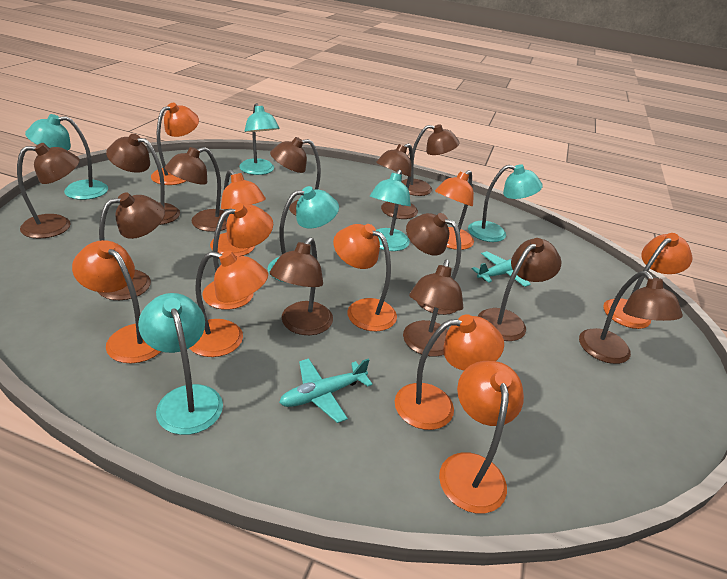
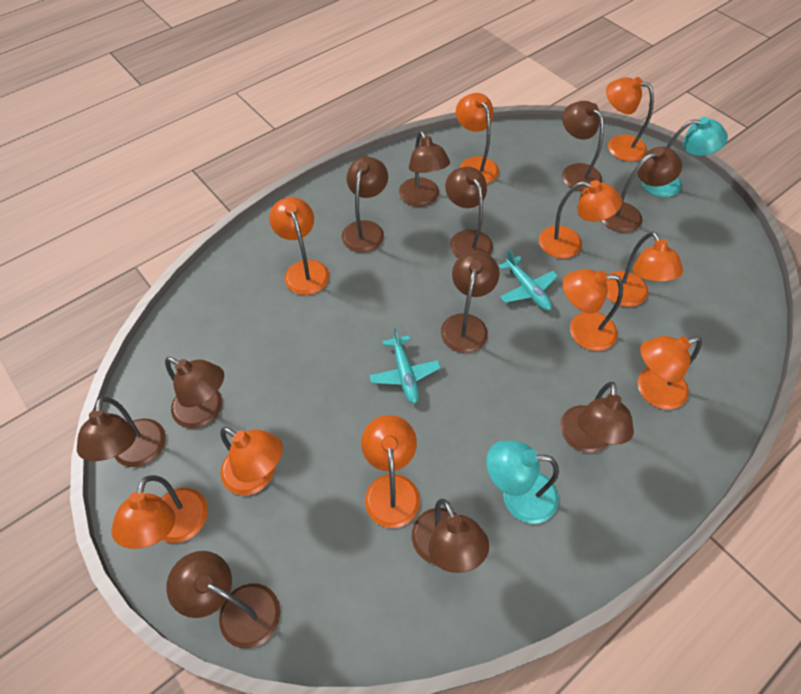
brown lamp: [17,143,80,239] [98,192,165,300] [106,134,180,225] [165,147,230,232] [269,237,333,335] [270,137,321,216] [376,143,418,219] [402,124,460,196] [403,259,464,357] [406,213,461,315] [478,238,562,341] [579,271,683,364] = 12 -> [77,397,166,467] [165,357,224,429] [166,551,280,649] [341,157,388,253] [399,131,450,207] [412,499,489,573] [440,251,500,353] [445,167,493,258] [560,382,634,453] [562,101,604,192] [602,147,682,233] = 11
turquoise lamp: [25,114,108,200] [138,293,223,435] [239,103,280,175] [268,186,339,283] [370,170,411,251] [468,164,543,242] = 6 -> [486,440,559,524] [641,117,728,197] = 2

